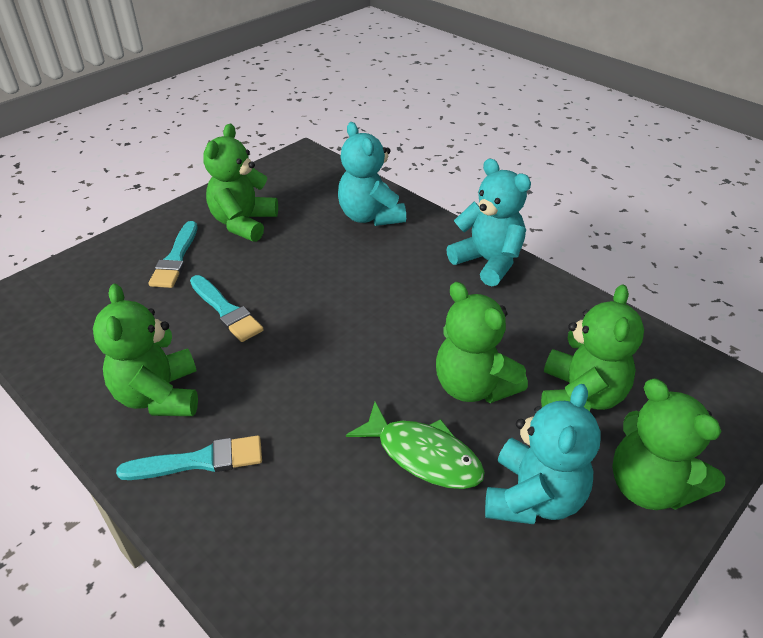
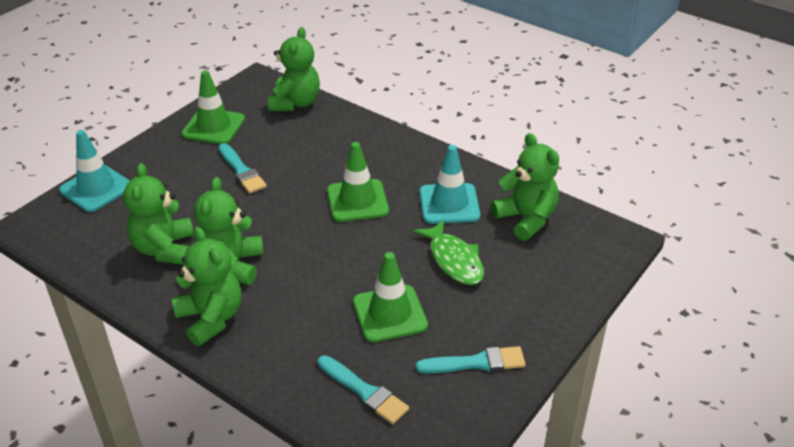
green traffic cone: none = 0 -> [182,70,245,144] [327,142,389,222] [353,252,428,342] = 3
turquoise teddy bear: [338,122,406,226] [446,159,531,286] [485,384,601,524] = 3 -> none = 0
turquoise traffic cone: none = 0 -> [59,130,130,212] [420,145,480,224] = 2

